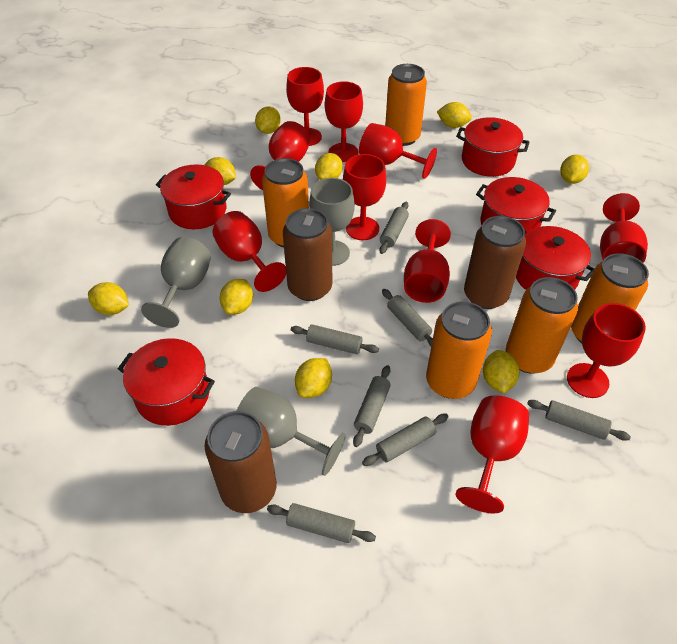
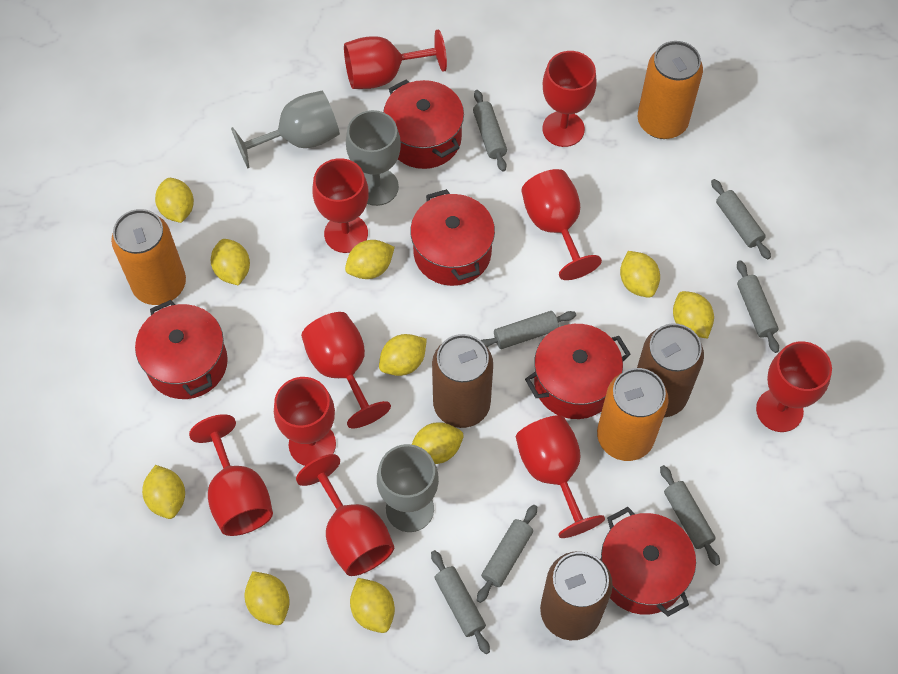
orange can: [262,158,309,247] [385,64,427,146] [426,301,492,399] [506,277,578,374] [571,253,649,343] = 5 -> [111,209,186,305] [597,368,669,461] [638,41,703,139] = 3
yellow lemon: [88,282,129,315] [205,157,236,185] [220,279,253,315] [255,106,281,134] [295,358,332,398] [315,153,343,180] [437,102,472,128] [483,350,519,393] [560,155,589,184] = 9 -> [142,465,185,519] [155,178,194,223] [211,239,250,286] [245,571,290,625] [345,240,395,279] [350,578,395,633] [379,334,427,376] [412,422,464,464] [620,251,660,298] [673,291,714,339] = 10

